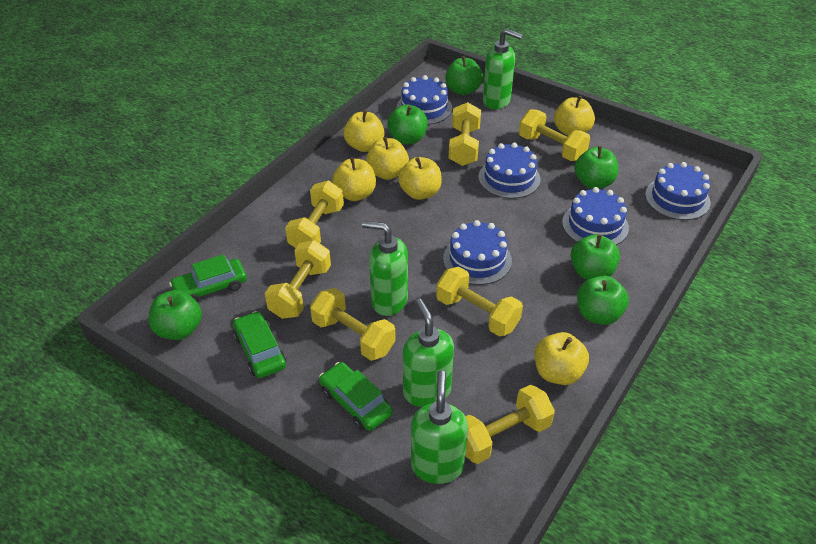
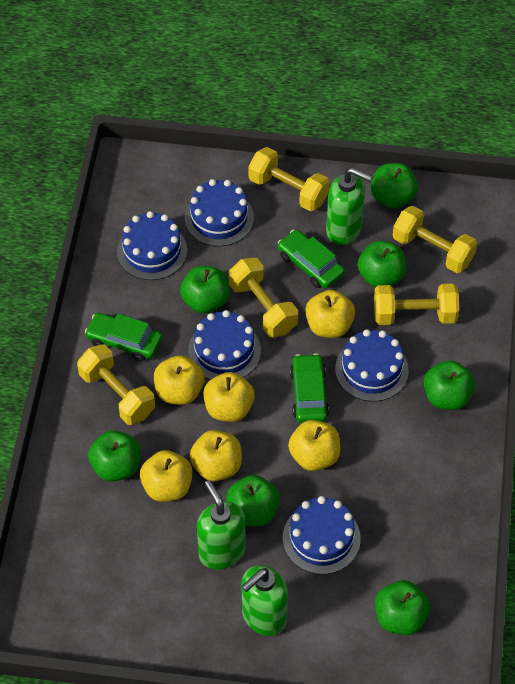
green apple: [149,290,202,340] [387,104,428,144] [445,56,483,95] [571,234,620,280] [575,146,618,189] [577,276,629,325] = 6 -> [88,430,141,482] [180,266,229,313] [226,475,280,527] [357,241,406,287] [370,163,418,209] [375,580,430,635] [424,361,475,410] = 7
green soap dispenser: [362,221,408,316] [403,299,454,407] [411,371,468,484] [483,29,523,109] = 4 -> [197,480,246,569] [242,565,288,636] [326,167,372,245] = 3
yellow dumbbell: [265,240,331,319] [285,181,344,248] [310,288,396,361] [436,267,523,337] [449,102,481,166] [465,385,555,464] [519,109,590,161] = 7 -> [77,344,155,425] [228,258,298,337] [248,147,330,211] [374,284,459,325] [393,206,477,273] = 5

